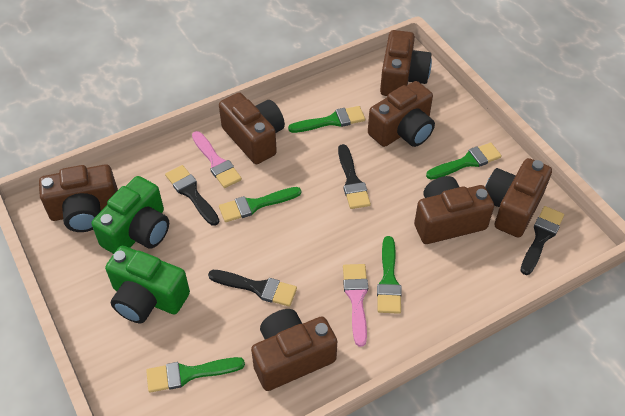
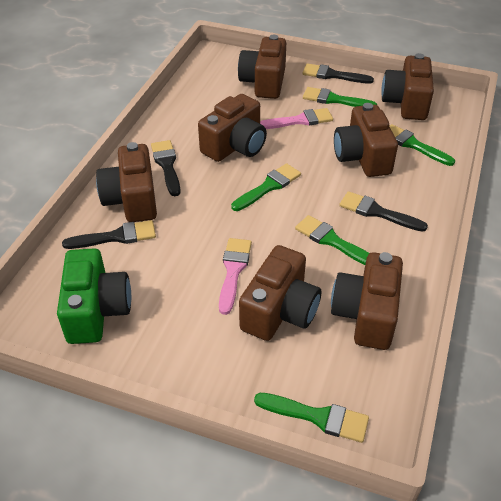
green camera: [92,176,169,254] [105,246,190,323] = 2 -> [57,248,131,344] = 1

